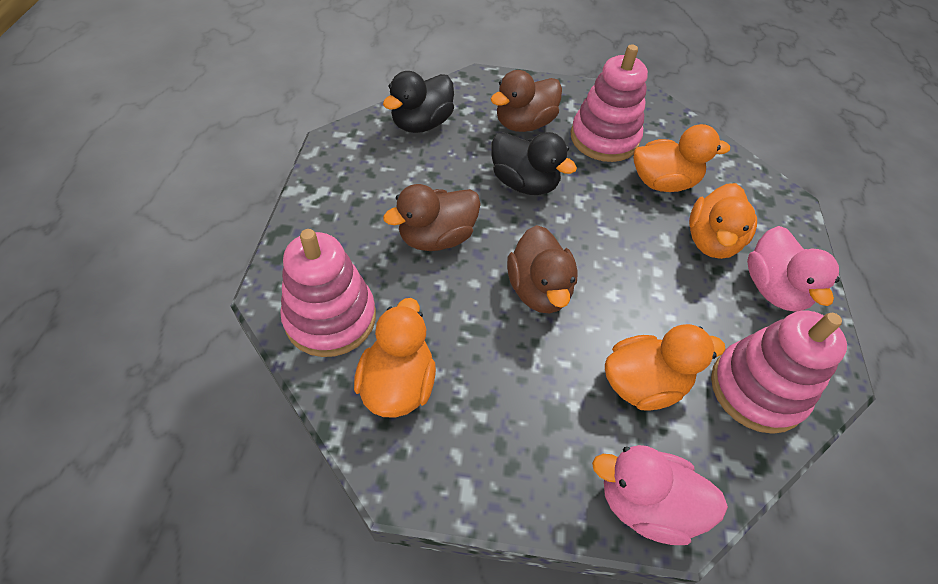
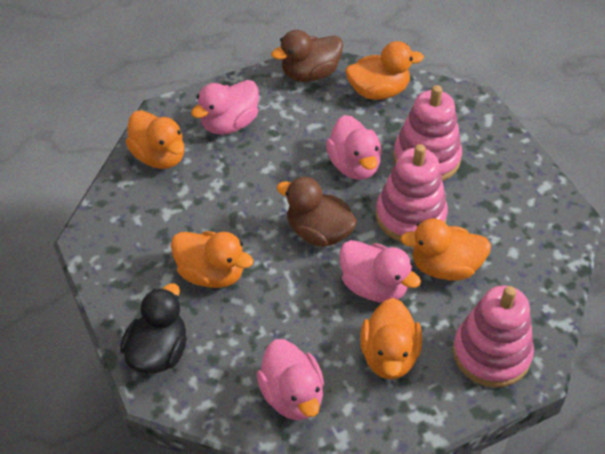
black duck: [383,71,454,133] [491,132,577,195] = 2 -> [120,284,187,374] = 1
brown duck: [383,184,481,251] [491,70,562,132] [507,225,577,313] = 3 -> [271,30,343,82] [277,177,357,247] = 2
orange duck: [354,298,436,418] [605,324,726,411] [634,124,730,192] [689,183,757,259] = 4 -> [126,110,184,169] [171,231,253,288] [345,41,424,100] [360,298,422,380] [400,218,491,281] = 5
pink duck: [592,445,728,545] [747,226,840,312] = 2 -> [191,80,259,135] [257,339,324,420] [326,115,382,180] [340,240,421,302] = 4

